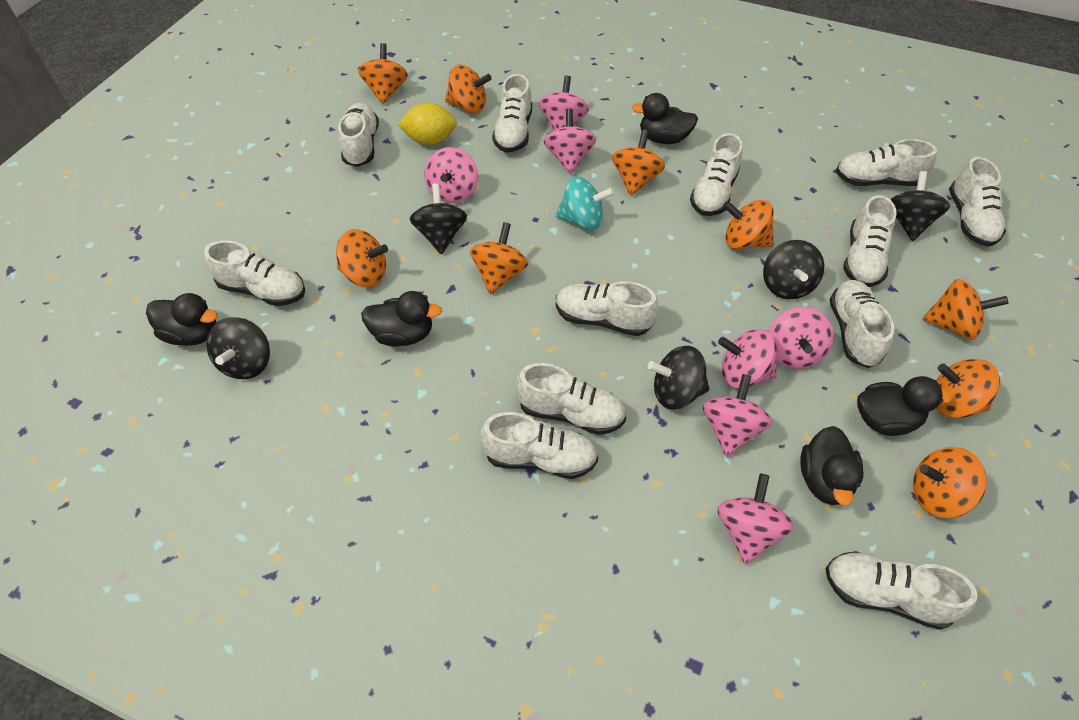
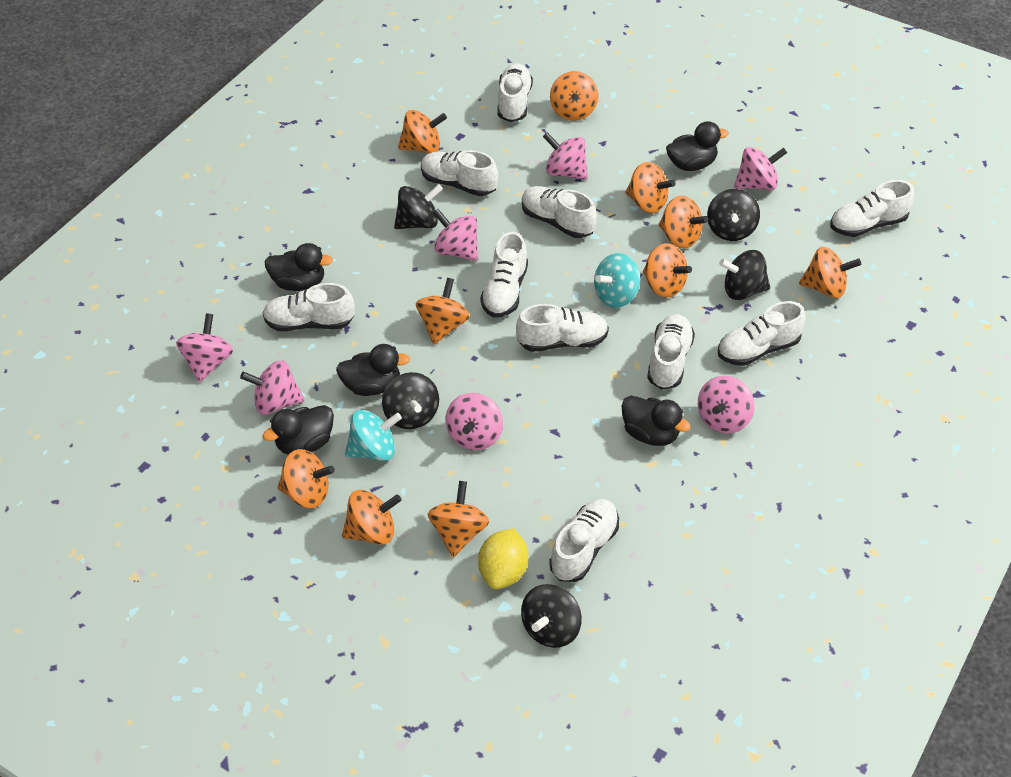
orange spinning top: [336,229,388,287] [358,43,408,104] [445,65,492,113] [470,222,528,295] [612,130,665,196] [723,200,774,249] [913,447,987,518] [922,279,1009,340] [936,359,1000,418] = 9 -> [277,449,335,508] [342,490,402,545] [398,110,447,153] [416,278,470,344] [428,481,489,557] [550,71,598,121] [625,162,676,213] [643,243,692,298] [658,196,708,248] [799,247,861,298] = 10
turquoise spinning top: [556,177,615,230] = 1 -> [345,410,402,461] [594,253,640,308] = 2
white shoe: [204,240,305,306] [338,103,379,167] [480,412,598,479] [492,74,532,153] [516,363,626,435] [556,281,658,336] [690,133,742,216] [825,551,978,630] [829,280,894,368] [835,139,937,186] [843,195,897,287] [949,157,1006,247] = 12 -> [262,283,355,331] [421,150,498,196] [480,232,528,317] [497,63,533,122] [516,304,609,352] [522,186,597,238] [549,499,619,582] [647,314,695,390] [718,301,806,366] [830,180,914,237] = 10

